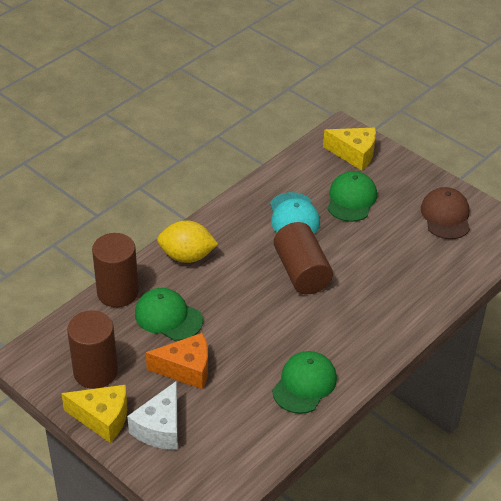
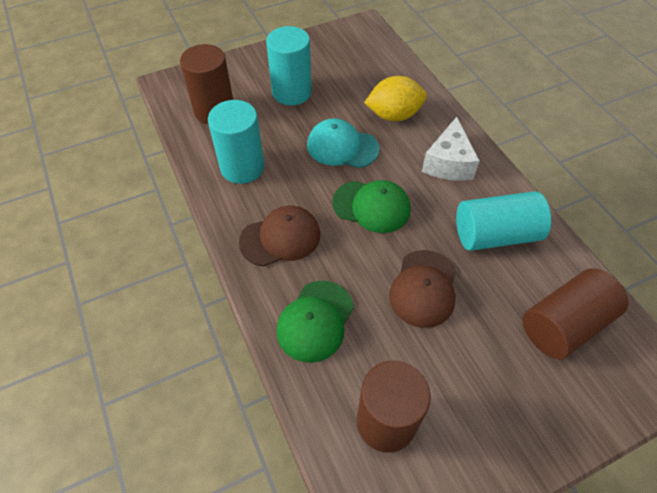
brown cap: [421,187,470,239] = 1 -> [239,206,320,266] [389,250,456,328] = 2
green cap: [135,288,203,341] [272,351,337,414] [327,171,377,222] = 3 -> [276,281,354,363] [332,180,411,233] = 2
orange cheese: [146,333,208,389] = 1 -> none = 0
turquoise cylinder: none = 0 -> [208,100,265,184] [266,26,312,105] [456,191,551,251] = 3
yellow cheese: [61,385,127,443] [323,128,376,171] = 2 -> none = 0

